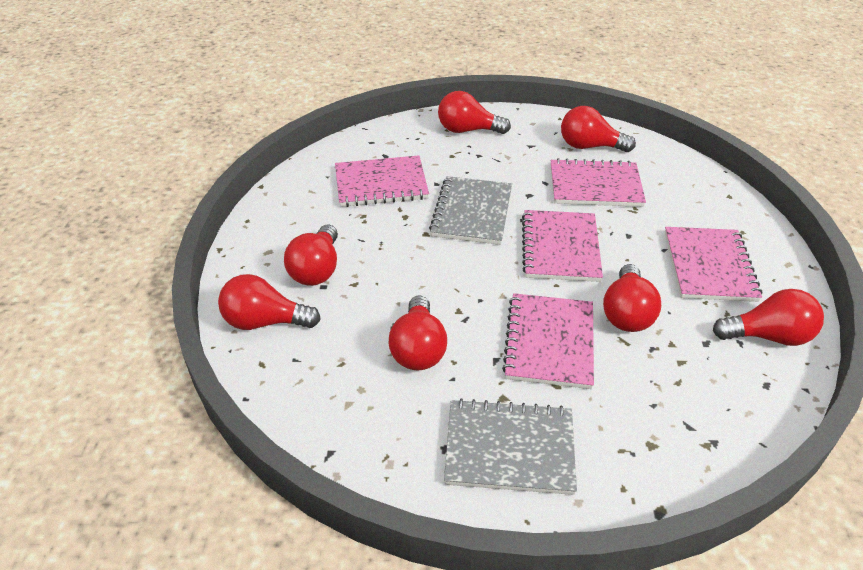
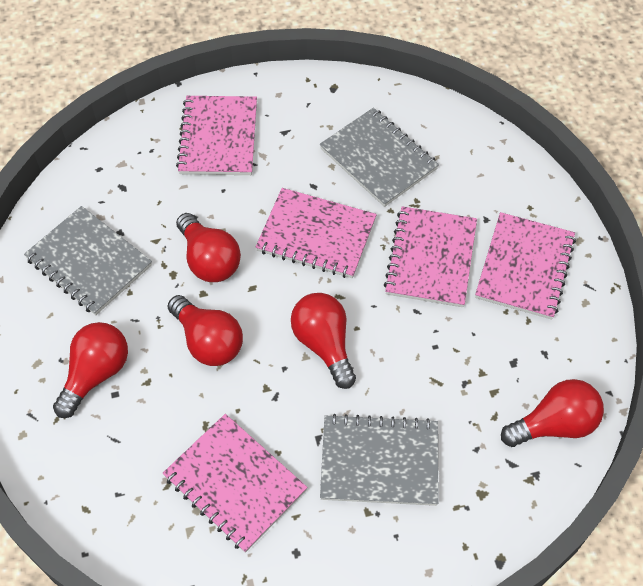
grey notebook: [429,176,512,245] [444,398,577,495] = 2 -> [24,206,152,315] [320,108,439,207] [320,414,438,506] = 3
red light bulb: [218,274,321,330] [284,224,338,286] [389,295,447,370] [438,91,511,134] [561,106,636,152] [603,264,661,332] [713,289,824,346] = 7 -> [53,322,128,418] [168,295,243,366] [176,213,241,282] [291,293,356,389] [501,379,604,447] = 5

